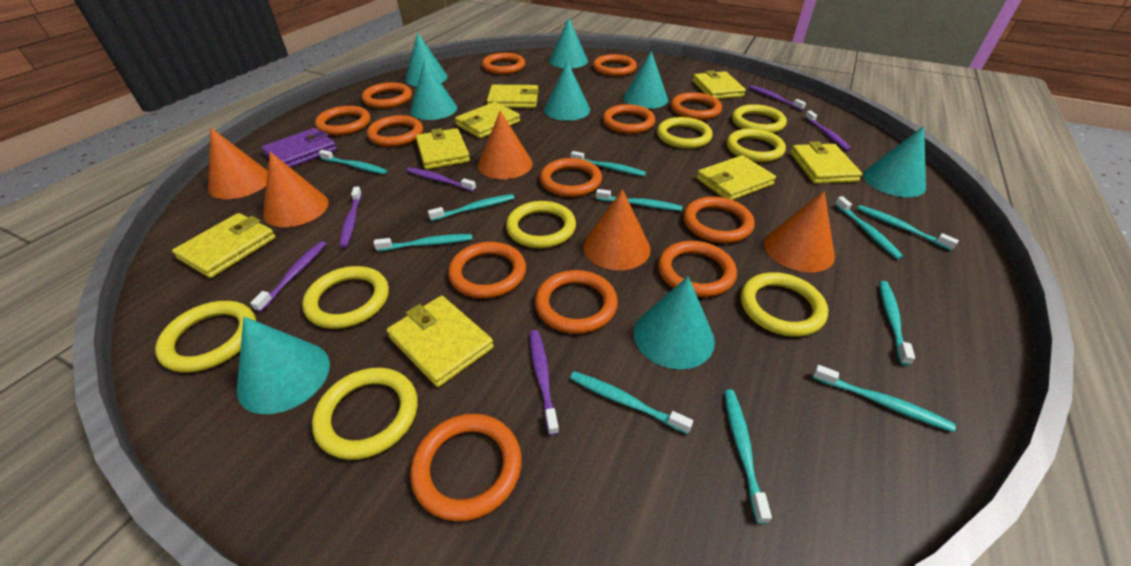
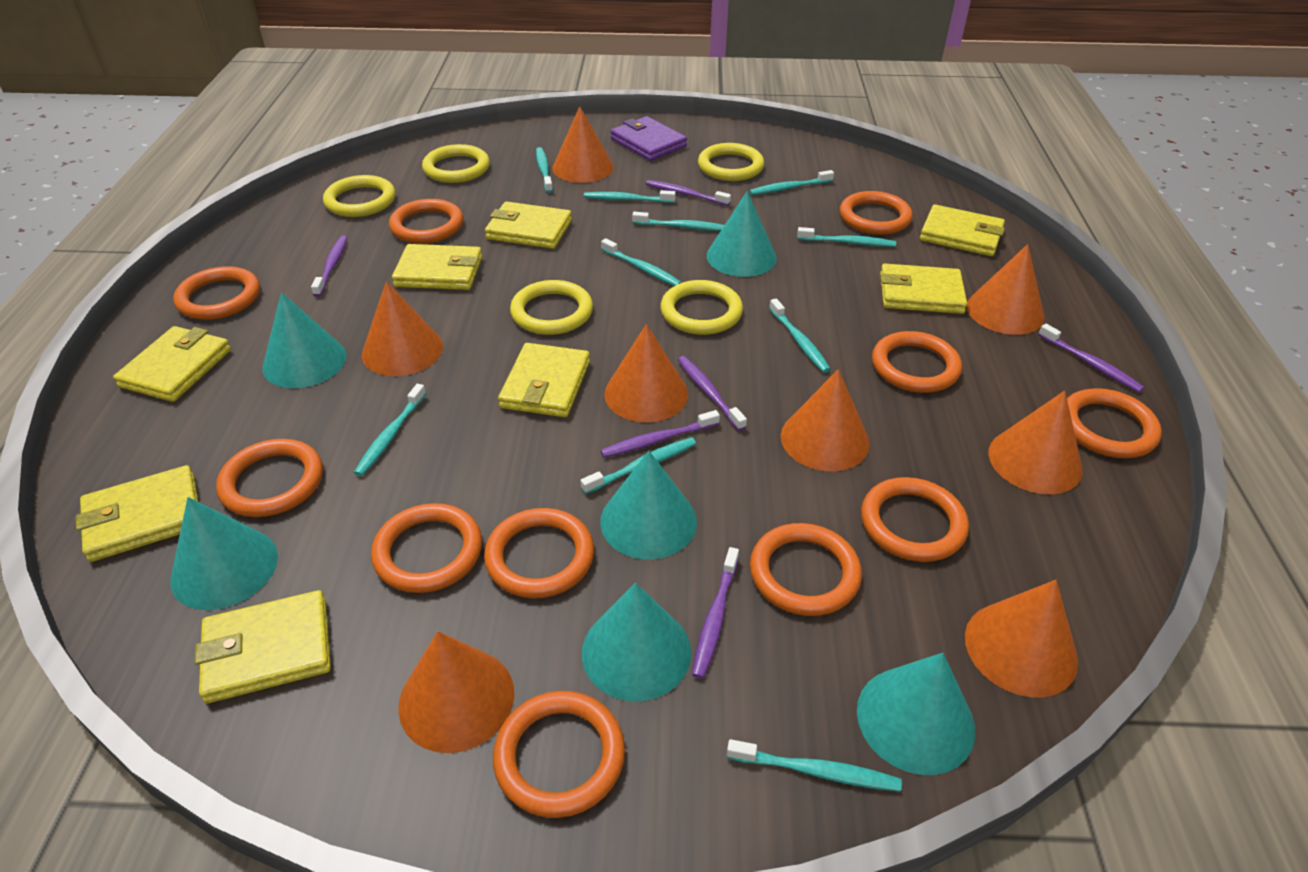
orange cone: [208,128,268,199] [263,152,329,227] [478,111,532,179] [583,189,650,270] [764,191,835,272] = 5 -> [362,281,443,376] [398,631,514,753] [552,106,614,183] [604,324,688,422] [781,369,870,471] [965,580,1078,698] [967,244,1044,335] [989,391,1083,494] = 8
orange ring: [315,106,371,135] [362,82,412,108] [367,115,423,147] [410,414,522,521] [448,242,526,298] [482,53,525,74] [535,270,618,334] [540,158,602,197] [593,54,637,76] [603,104,655,134] [658,241,737,297] [671,92,722,120] [683,197,755,243] = 13 -> [173,266,260,320] [216,439,323,517] [371,503,482,593] [389,199,463,244] [484,508,594,598] [493,691,625,818] [750,523,862,616] [840,191,913,235] [861,477,969,562] [872,331,962,393] [1067,388,1162,458] = 11
turquoise cone: [237,317,330,414] [405,32,448,86] [410,60,457,120] [544,61,590,121] [549,17,588,68] [623,51,668,109] [634,276,715,369] [863,126,926,197] = 8 -> [171,497,278,610] [263,292,346,388] [582,583,691,701] [600,451,697,559] [707,192,777,277] [857,653,975,775] = 6
turquoise toothbrush: [319,150,387,174] [374,234,473,251] [428,194,514,221] [570,371,693,434] [571,151,646,176] [596,189,682,211] [724,389,772,524] [812,365,956,432] [835,196,903,259] [857,205,959,250] [879,281,915,366] = 11 -> [354,384,426,476] [536,147,553,193] [580,437,696,494] [584,190,676,203] [601,238,682,286] [632,212,724,231] [727,739,902,792] [749,170,834,195] [769,298,831,372] [797,227,896,247] = 10
yellow ring: [155,301,256,373] [302,266,389,329] [312,368,418,460] [506,201,576,248] [657,117,713,149] [727,129,786,162] [732,104,787,133] [741,272,828,337] = 8 -> [323,175,396,217] [422,144,490,183] [510,280,593,335] [661,280,743,335] [698,143,764,181] = 5

